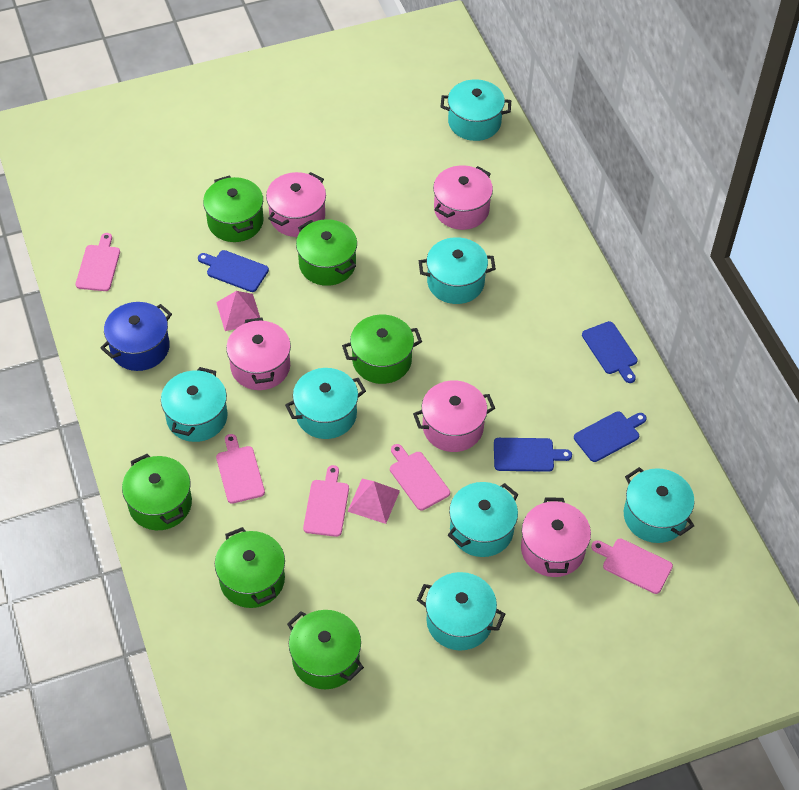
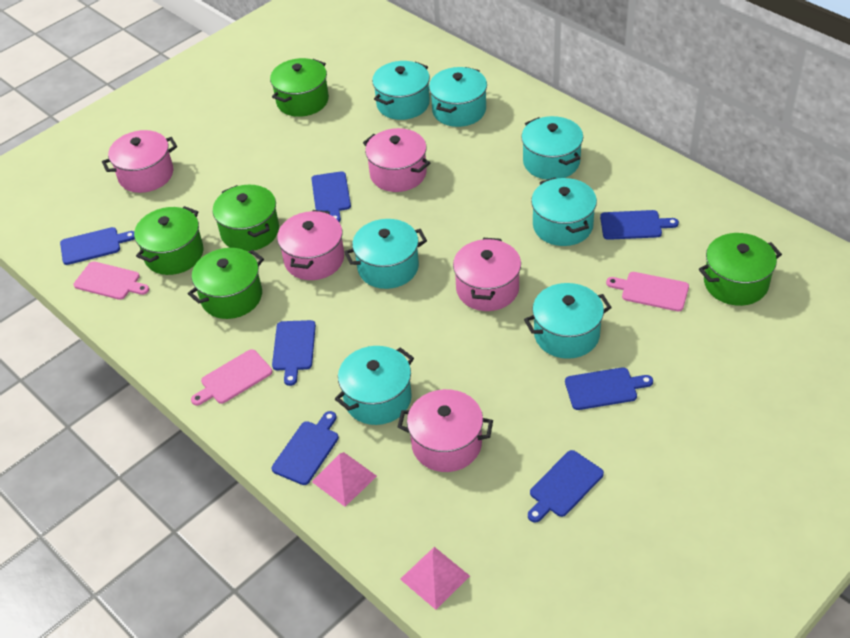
blue cutting board: [198,250,269,292] [494,438,572,472] [574,411,647,462] [582,321,638,383] = 4 -> [60,227,135,265] [272,320,316,386] [272,411,339,485] [311,171,351,222] [528,450,604,523] [565,367,653,410] [600,210,679,240] = 7
blue pot: [100,302,172,371] = 1 -> none = 0
green pot: [122,454,192,530] [203,175,264,242] [215,527,285,608] [287,610,364,689] [296,219,357,286] [342,314,422,384] = 6 -> [134,206,204,275] [188,248,264,319] [213,185,279,251] [270,58,329,117] [699,233,782,306] = 5
pink cutting board: [76,233,120,291] [216,434,265,504] [303,465,349,537] [390,444,450,511] [591,539,673,594] = 5 -> [74,261,149,300] [191,349,272,406] [606,272,689,311] = 3

